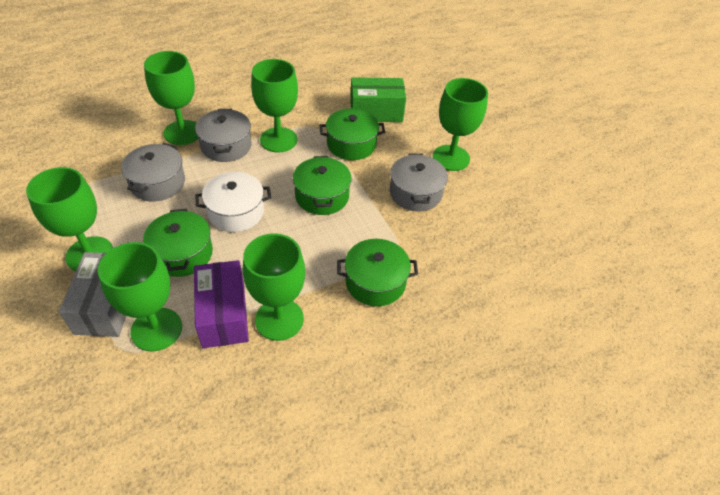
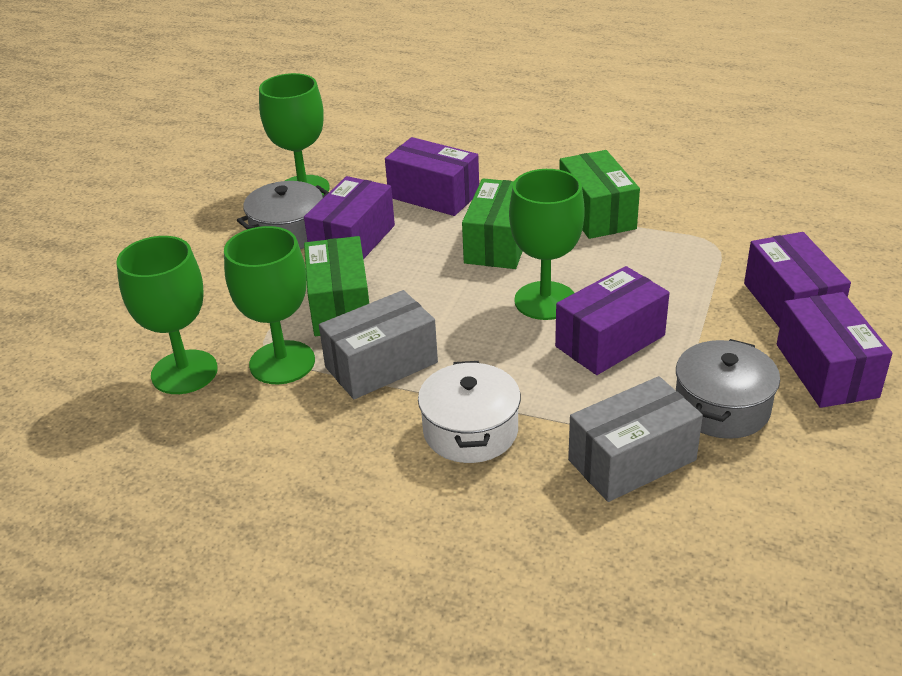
green box: [350,77,406,122] = 1 -> [304,236,369,336] [462,178,523,269] [559,150,640,239] = 3
green goblet: [26,167,113,271] [98,242,182,352] [144,51,198,145] [243,233,305,341] [251,59,298,153] [433,78,488,171] = 6 -> [116,236,218,394] [224,226,315,385] [259,73,330,195] [509,169,585,320] = 4
green pot: [143,209,213,277] [293,156,352,215] [320,108,385,160] [337,239,418,306] = 4 -> none = 0
grey box: [59,252,126,337] = 1 -> [319,290,438,399] [568,376,703,502] = 2
grey pot: [121,143,185,202] [195,109,252,162] [390,153,448,212] = 3 -> [237,181,329,249] [676,339,780,439] = 2
purple box: [194,260,249,348] = 1 -> [304,176,395,259] [385,137,479,216] [555,266,670,375] [744,232,851,328] [777,292,892,408] = 5

